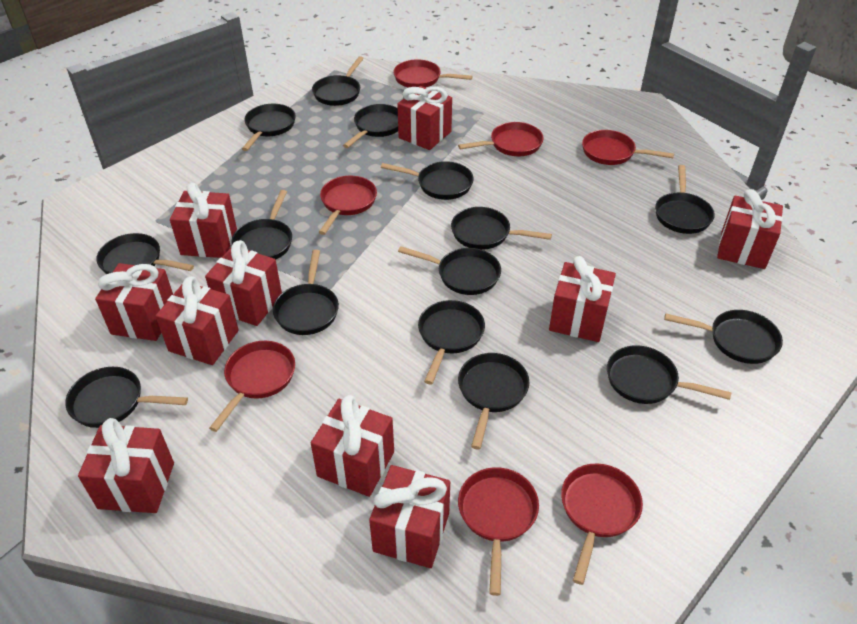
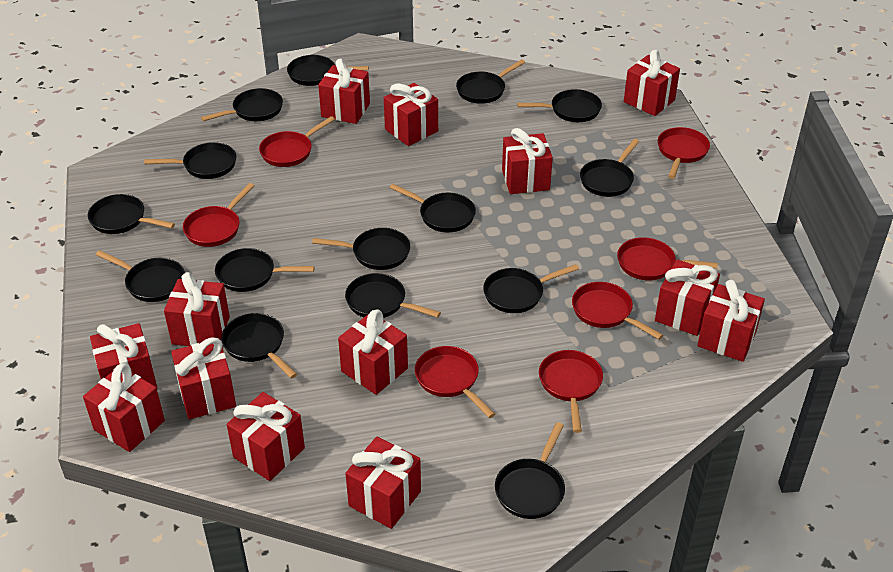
red gift: [78,418,174,513] [95,263,173,341] [156,276,239,365] [170,183,237,258] [205,240,282,326] [311,395,394,497] [369,465,450,568] [397,86,452,150] [549,256,616,342] [717,189,783,269] = 10 -> [83,363,165,452] [90,323,157,388] [164,272,230,346] [171,337,236,419] [227,392,305,481] [318,59,370,124] [338,310,408,395] [345,437,421,529] [384,83,438,146] [502,128,553,194] [624,50,680,116] [655,259,720,336] [697,280,765,362] = 13

